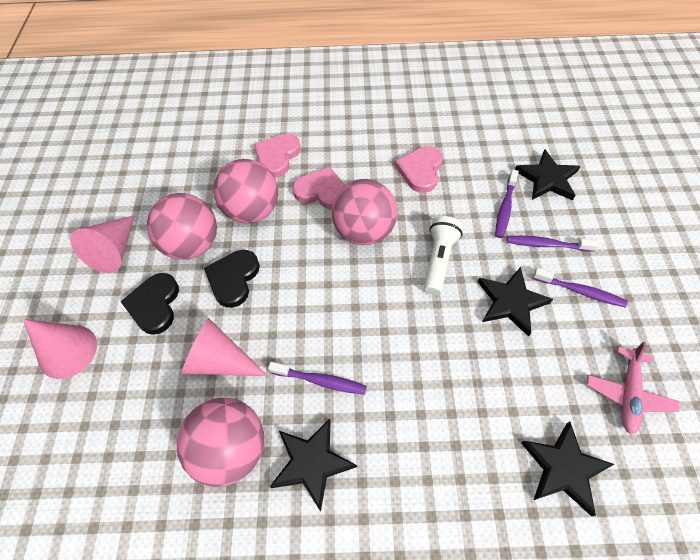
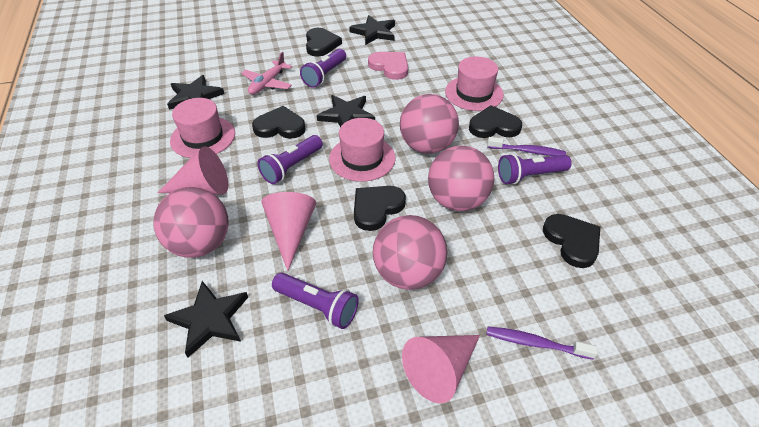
black heart: [121,273,179,335] [204,250,260,308] = 2 -> [252,106,306,139] [306,28,342,57] [354,186,406,231] [469,105,522,138] [543,214,600,268] = 5
pink hat: none = 0 -> [170,98,235,158] [329,118,396,182] [445,56,504,111] = 3
pink heart: [254,134,301,177] [292,167,345,209] [395,146,443,193] = 3 -> [368,52,408,80] = 1
purple flashlight: none = 0 -> [257,135,323,184] [272,273,359,329] [300,49,346,88] [498,153,572,185] = 4
purple toothbrush: [268,362,367,395] [495,170,519,238] [506,236,599,252] [533,268,628,308] = 4 -> [486,327,598,360] [487,137,566,156] = 2
white flashlight: [424,216,463,295] = 1 -> none = 0

